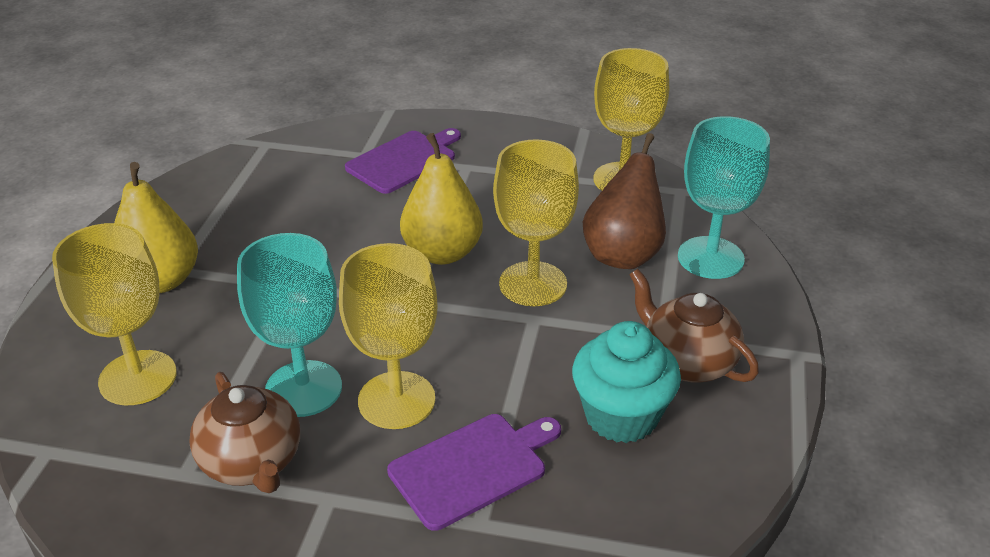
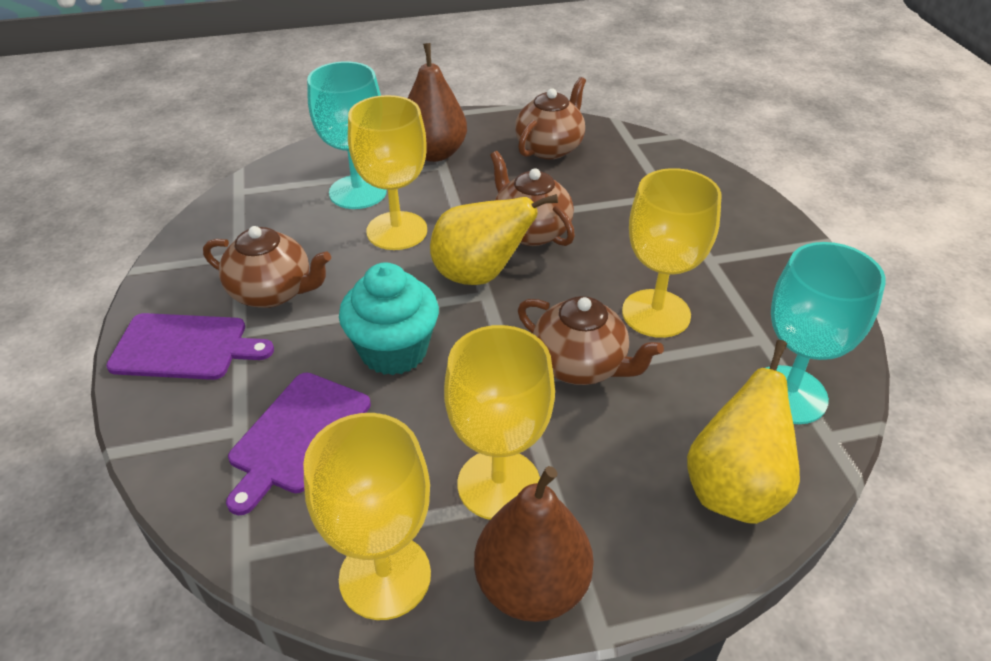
brown pear: [583,133,666,269] = 1 -> [408,43,467,162] [474,466,594,622] = 2
brown teapot: [189,372,300,493] [629,269,759,383] = 2 -> [203,226,331,308] [490,151,575,246] [515,77,586,159] [518,296,664,385] = 4

